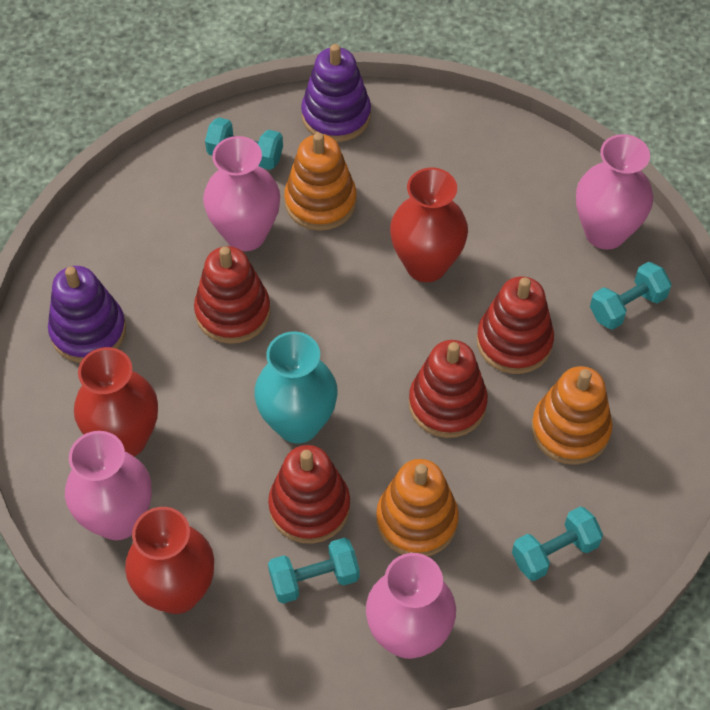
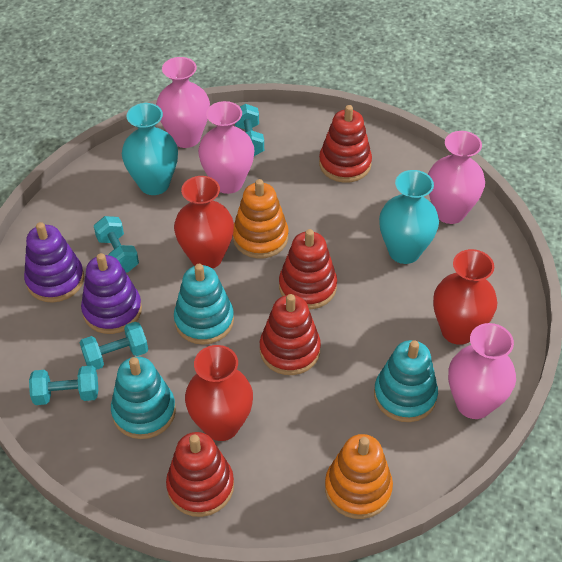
orange stacking toy: [284,133,357,231] [376,459,459,556] [531,366,613,465] = 3 -> [233,179,289,258] [325,434,393,519] = 2
turquoise stacking toy: none = 0 -> [111,357,176,439] [174,264,234,345] [374,340,438,422] = 3
turquoise vase: [254,332,338,443] = 1 -> [122,103,178,195] [379,170,439,264] = 2

